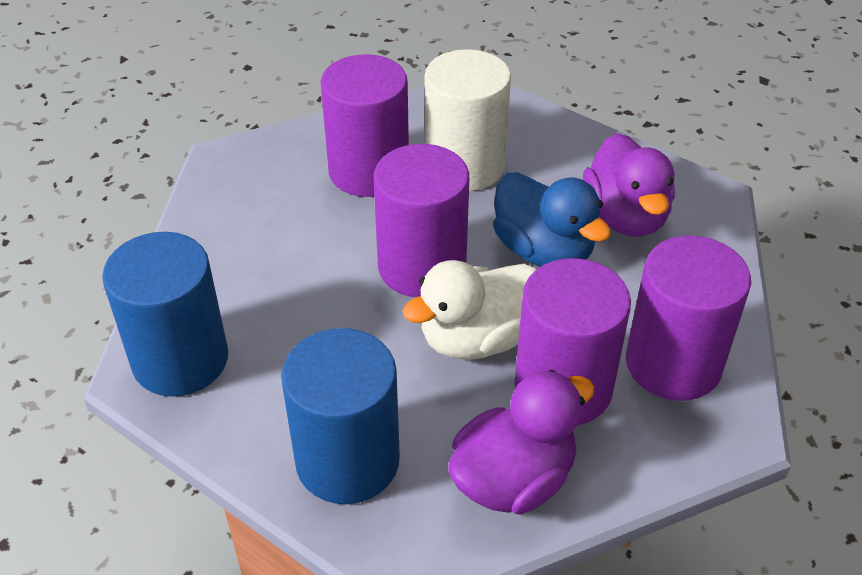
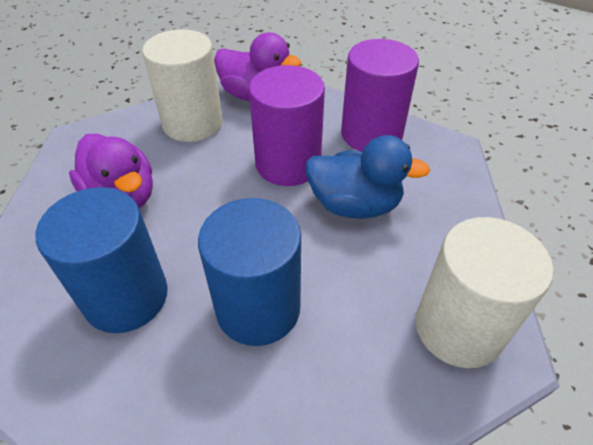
purple cylinder: [321,54,409,197] [374,144,469,297] [514,258,631,425] [626,236,751,401] = 4 -> [249,65,325,186] [341,39,419,152] = 2
white cylinder: [425,49,511,191] = 1 -> [142,29,223,142] [416,217,553,368] = 2
white duck: [402,260,536,360] = 1 -> none = 0

